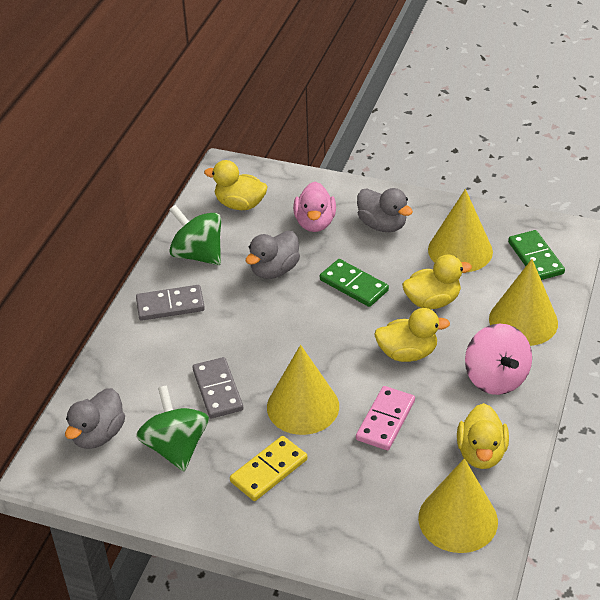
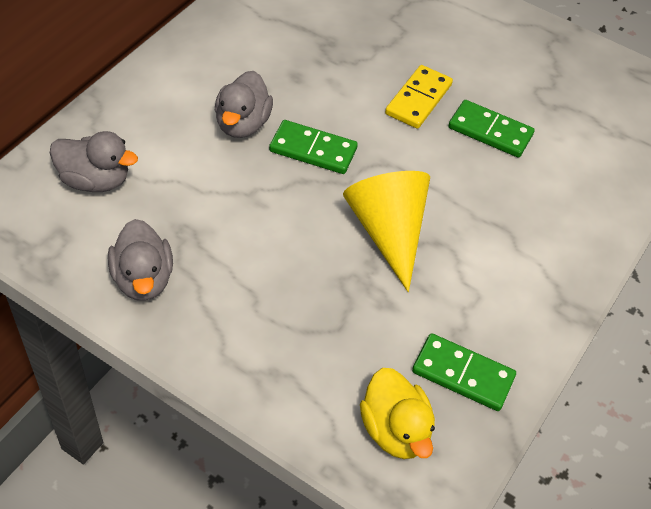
green domino: [320,259,389,307] [508,230,565,280] = 2 -> [269,120,358,174] [412,333,516,411] [448,100,535,158] = 3
green spinning top: [136,385,209,471] [169,205,221,265] = 2 -> none = 0
grey domino: [136,285,205,321] [192,357,243,418] = 2 -> none = 0
pink domino: [356,386,415,450] = 1 -> none = 0
pink duck: [293,182,336,232] = 1 -> none = 0
pink spinning top: [465,324,532,395] = 1 -> none = 0
yellow cone: [267,345,339,435] [418,458,498,553] [428,189,493,272] [489,259,558,346] = 4 -> [343,171,430,292] = 1
yellow duck: [204,160,268,210] [374,308,450,362] [402,255,472,309] [457,403,509,469] = 4 -> [360,368,435,459] = 1

